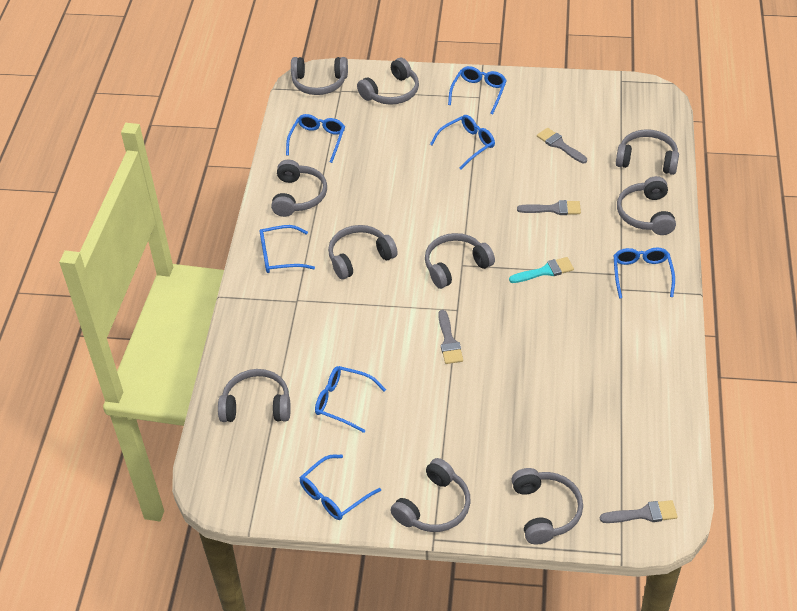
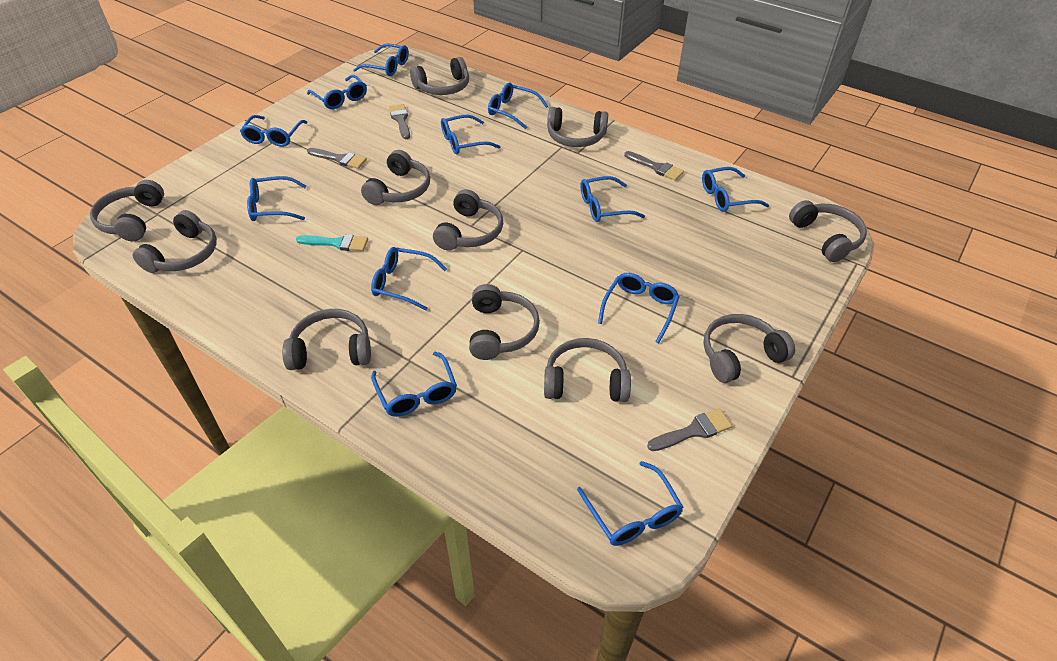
blue glasses: [260,225,315,273] [286,114,345,163] [299,455,381,520] [315,366,386,433] [430,115,495,169] [448,66,507,115] [613,247,675,299] = 7 -> [240,115,308,147] [247,176,306,221] [307,75,367,109] [353,44,409,76] [371,247,447,311] [371,352,457,417] [441,114,501,155] [488,83,548,129] [577,461,683,546] [580,176,645,222] [598,273,680,344] [702,167,769,212] = 12
grey headphones: [218,369,291,422] [271,159,327,217] [291,57,348,95] [328,225,398,280] [357,58,419,105] [390,458,471,532] [425,233,495,289] [511,468,583,545] [616,129,679,175] [617,176,676,235] = 10 -> [90,180,164,241] [133,210,217,273] [282,309,371,370] [361,150,430,205] [410,57,469,95] [433,189,503,251] [469,284,540,360] [544,338,631,402] [547,107,608,147] [703,314,795,383] [789,200,867,262] = 11

